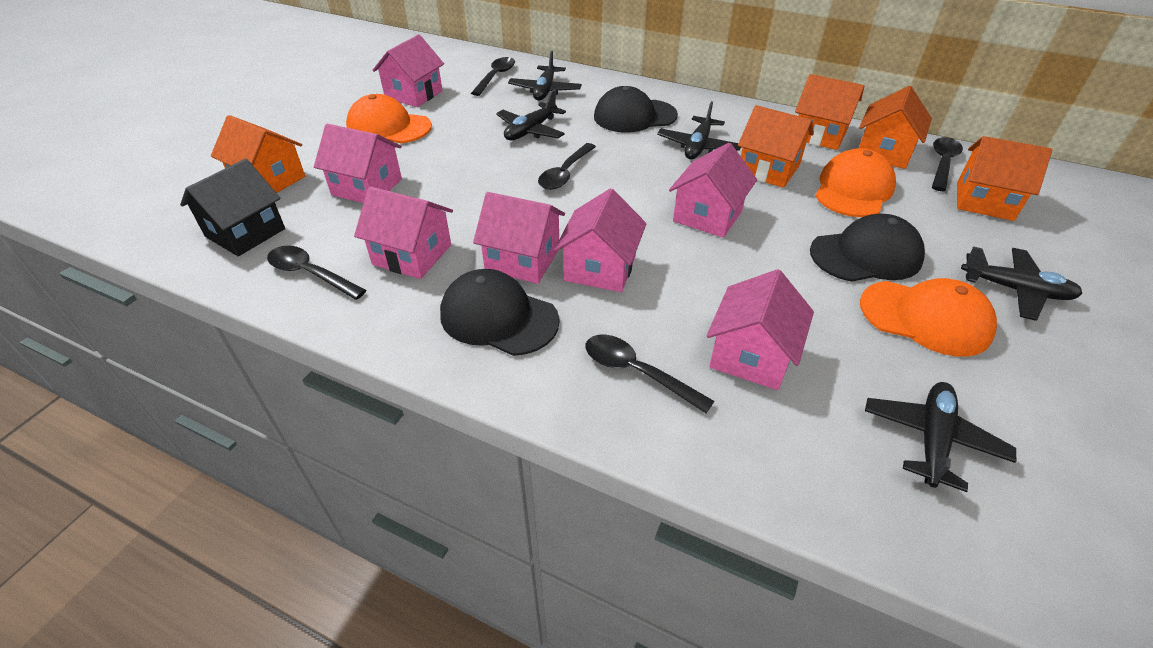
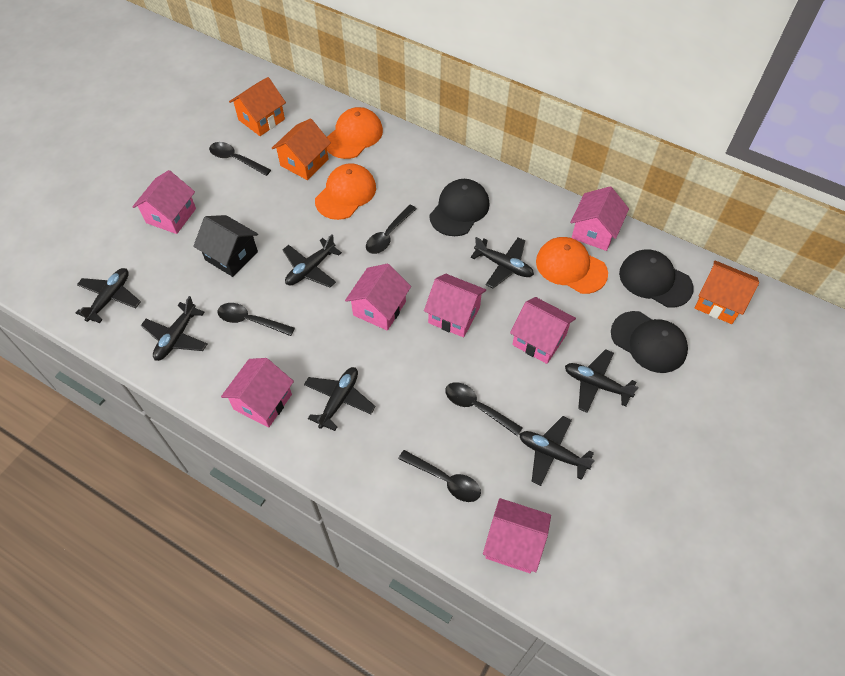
black plane: [496,89,566,141] [508,51,582,101] [657,101,741,159] [865,382,1016,492] [961,246,1082,321] = 5 -> [76,268,141,323] [141,296,207,361] [282,234,342,288] [304,367,376,431] [471,237,534,288] [519,416,595,486] [565,349,639,413] = 7
orange house: [211,115,305,193] [738,105,814,188] [795,74,864,150] [859,86,932,169] [957,136,1052,221] = 5 -> [229,77,286,136] [272,118,331,180] [695,260,759,324] = 3

